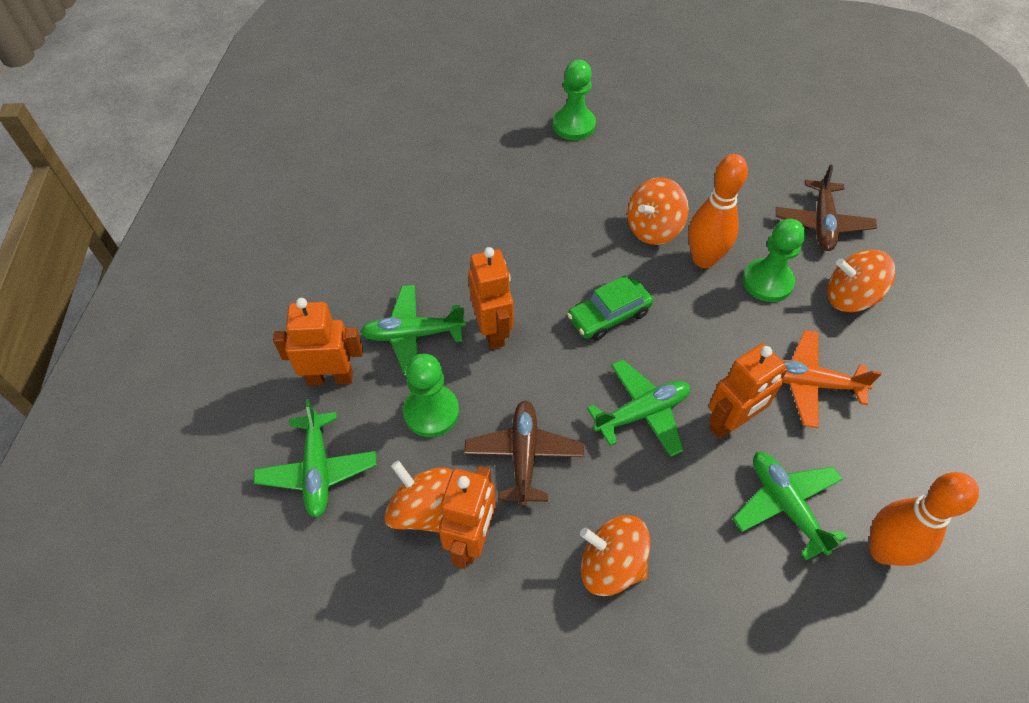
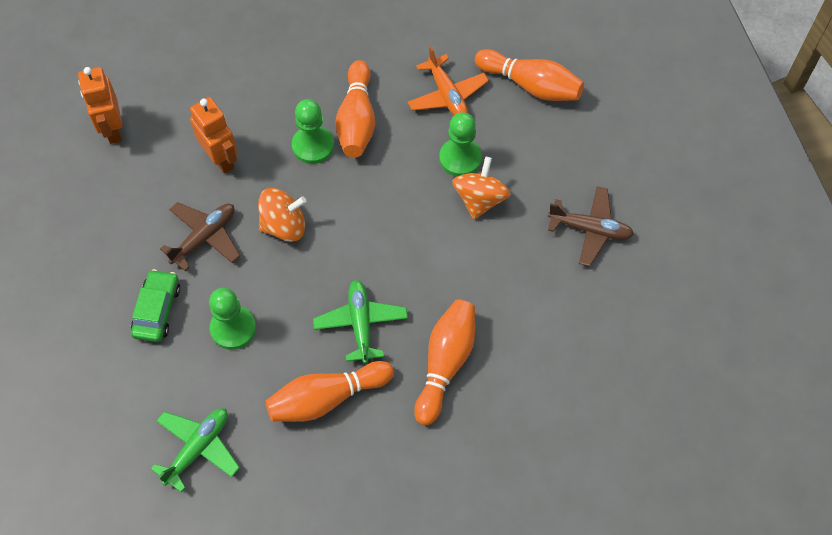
green plane: [254,399,377,518] [361,285,466,376] [587,360,690,457] [733,452,848,561] = 4 -> [151,408,240,493] [313,280,408,364] = 2
orange bowling pin: [688,154,748,268] [869,472,979,566] = 2 -> [265,361,394,422] [335,60,375,158] [414,299,475,425] [475,49,584,101] = 4
orange robot: [273,298,363,385] [439,466,496,569] [468,247,513,349] [709,344,787,439] = 4 -> [78,67,123,144] [190,97,237,174] = 2
orange spinning top: [384,460,453,532] [580,515,650,596] [627,178,689,245] [827,250,895,312] = 4 -> [258,188,306,242] [452,157,511,219] = 2

